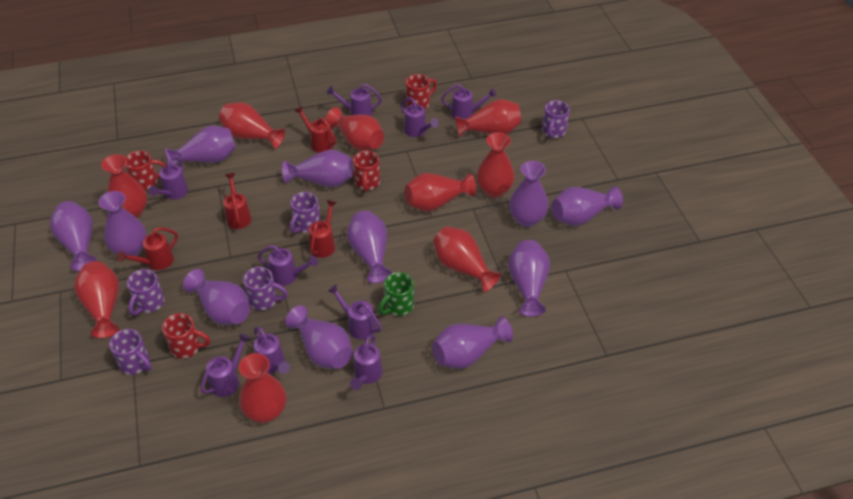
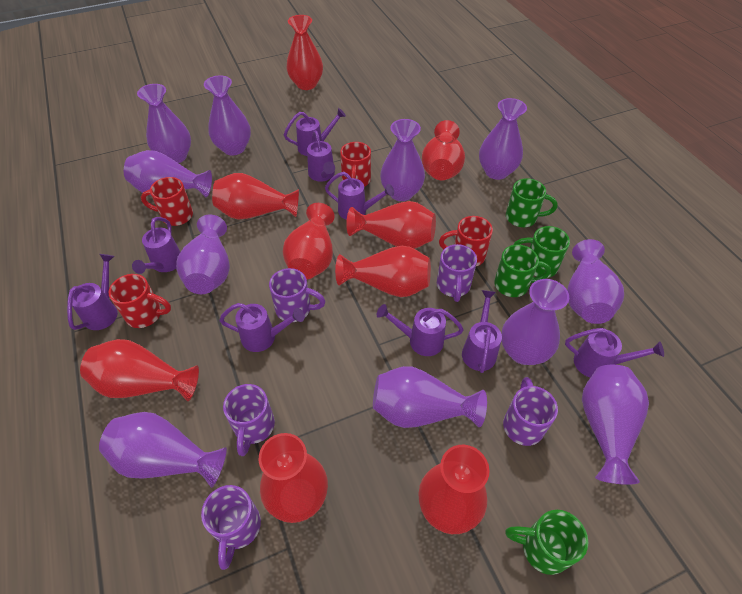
green mug: [378,272,414,316] = 1 -> [494,245,551,297] [505,510,588,575] [506,178,558,227] [513,226,570,278] = 4
red watering can: [118,227,178,270] [224,173,251,229] [295,106,337,153] [309,200,337,258] = 4 -> none = 0

